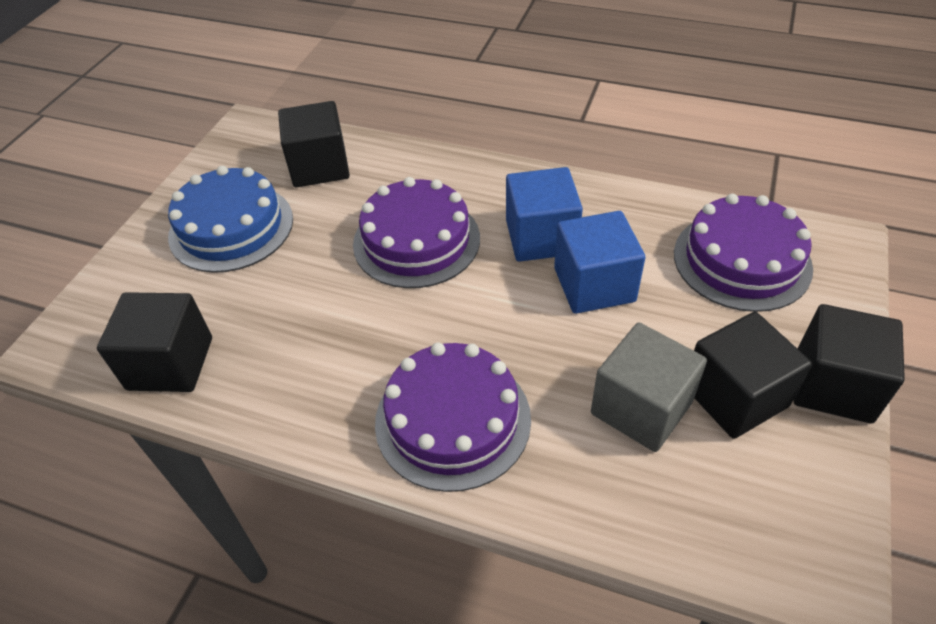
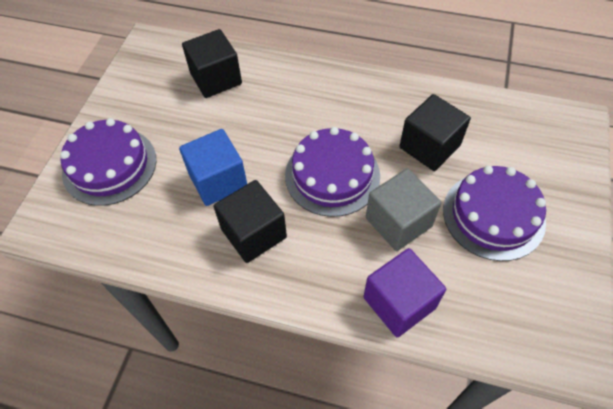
black cube: [97,292,212,392] [278,101,350,187] [694,312,812,439] [794,304,905,423] = 4 -> [182,29,242,98] [213,180,287,263] [400,94,471,171] = 3
blue cake: [168,166,293,273] = 1 -> none = 0
blue cube: [506,167,583,262] [554,211,645,314] = 2 -> [179,129,247,206] = 1
purple cube: none = 0 -> [363,248,446,337] = 1

